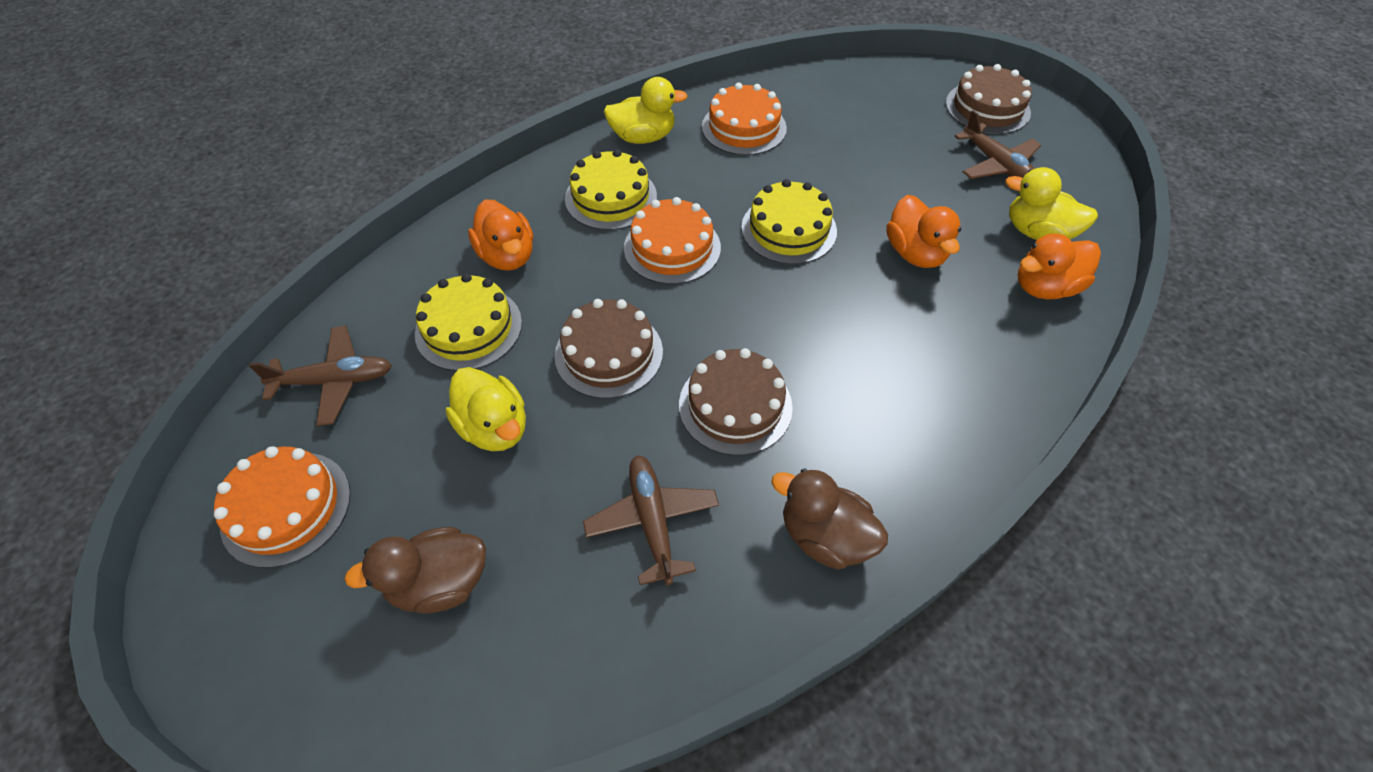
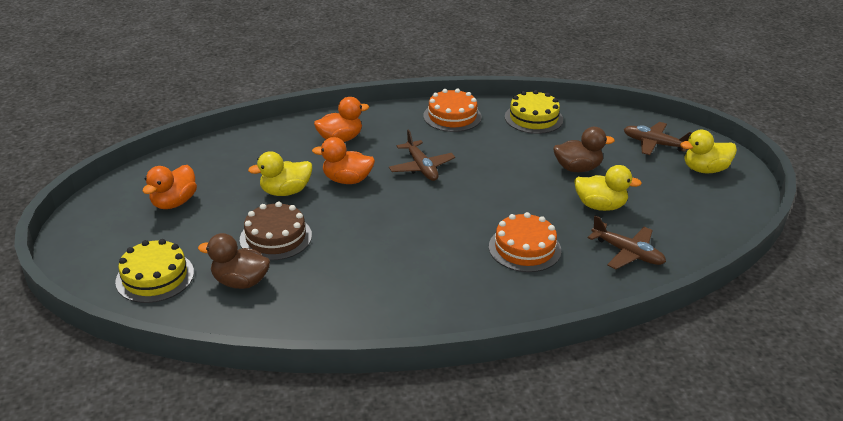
brown cake: [555,299,663,399] [679,348,793,456] [946,64,1032,134] = 3 -> [240,202,312,261] = 1
orange cake: [214,446,351,568] [624,197,721,284] [702,83,787,155] = 3 -> [423,89,482,132] [489,212,561,272] = 2
yellow cake: [415,273,522,371] [565,149,657,230] [741,179,837,264] = 3 -> [115,239,194,303] [505,90,563,134] = 2

